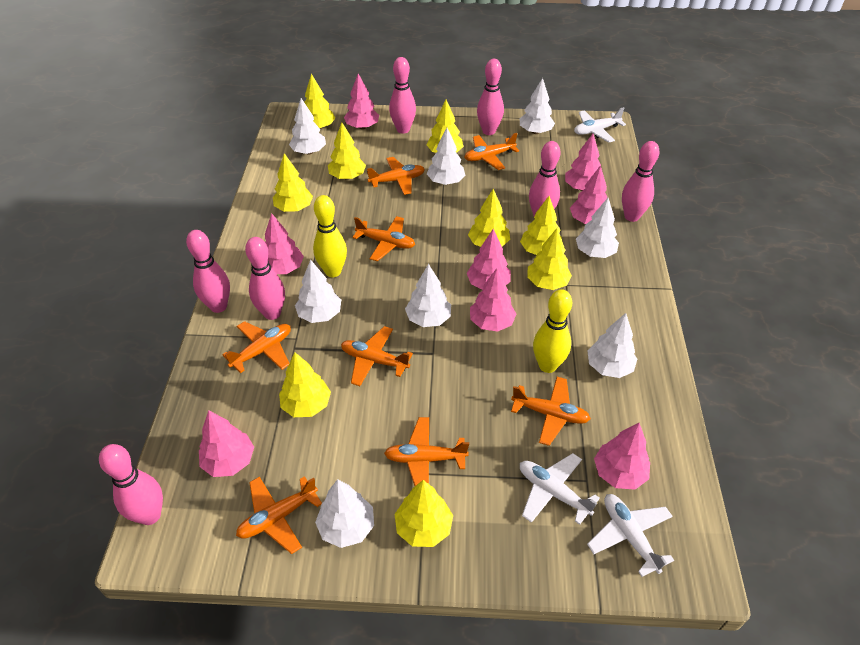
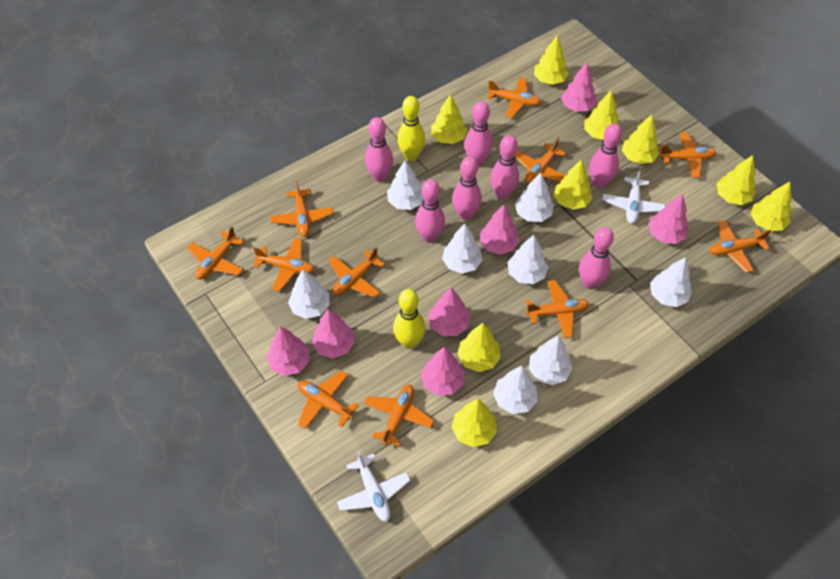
orange plane: [222,321,291,373] [236,476,322,554] [341,326,413,386] [352,216,415,261] [367,157,425,195] [384,417,469,486] [464,133,519,170] [511,377,591,446] = 8 -> [187,226,244,279] [253,238,315,292] [270,181,333,237] [298,370,359,429] [328,247,385,298] [364,385,434,446] [487,77,541,118] [514,138,566,184] [526,280,589,338] [659,132,716,178] [710,220,771,273] = 11
pink tree: [199,410,254,477] [265,213,304,274] [344,74,379,129] [467,229,511,290] [470,268,516,332] [565,134,601,191] [570,165,608,224] [594,423,650,490] = 8 -> [266,326,309,376] [312,309,355,358] [421,347,464,396] [428,287,471,336] [480,205,520,255] [561,63,596,112] [649,194,689,244] = 7
white plane: [520,453,600,525] [574,107,626,143] [587,494,674,577] = 3 -> [337,451,411,522] [603,169,665,224] = 2

